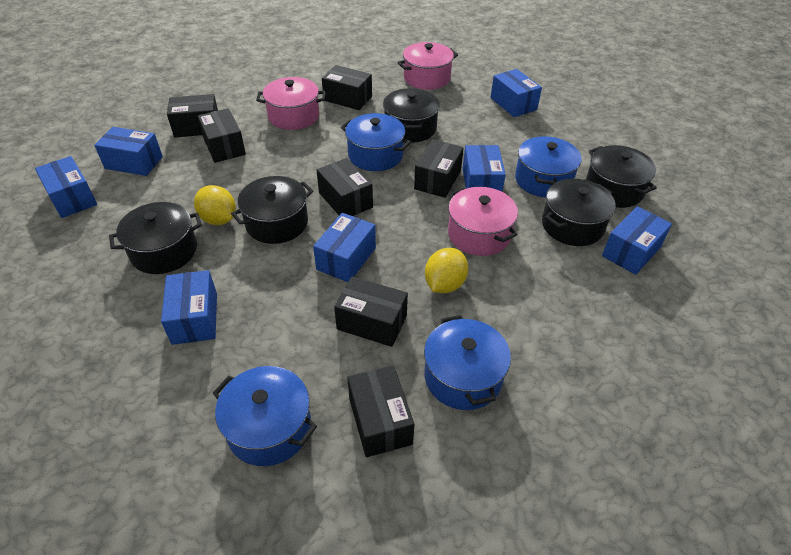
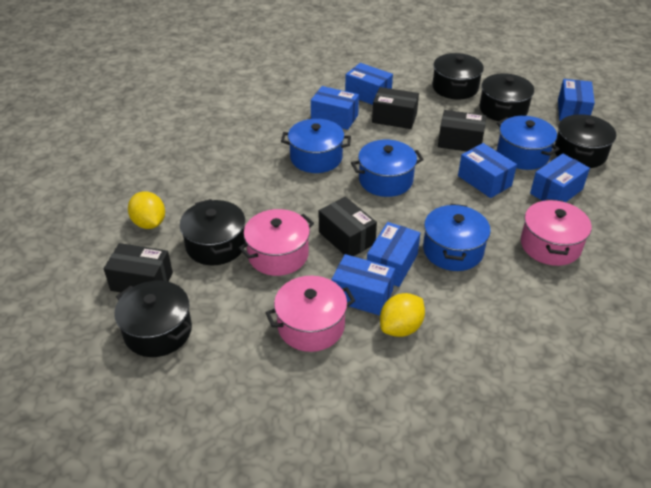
black box: [167,94,218,137] [198,108,246,163] [317,158,373,216] [322,65,372,110] [334,276,408,347] [347,365,414,457] [414,139,464,198] = 7 -> [104,243,173,292] [319,197,377,256] [372,87,419,129] [438,110,486,151] = 4

